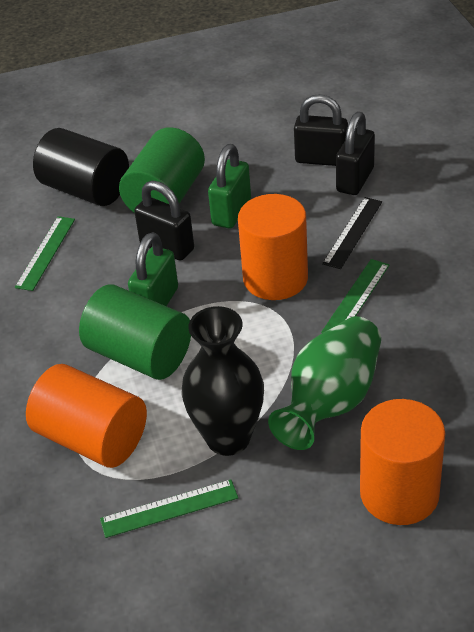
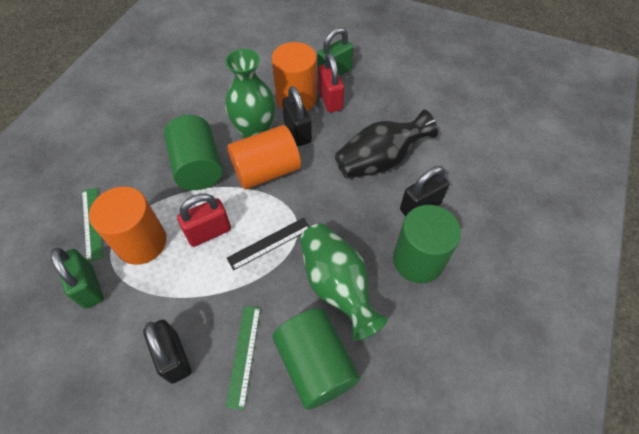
black cylinder: [33,128,129,206] = 1 -> none = 0
green cylinder: [79,284,191,380] [119,127,205,213] = 2 -> [164,115,223,190] [273,308,361,410] [393,205,461,283] = 3
green ruler: [15,216,75,291] [100,479,238,538] [321,259,389,333] = 3 -> [82,187,103,262] [226,306,261,410] = 2
green vase: [268,316,381,450] = 1 -> [225,49,275,139] [300,223,388,341] = 2
red padlock: none = 0 -> [177,193,231,247] [318,53,344,112] = 2

